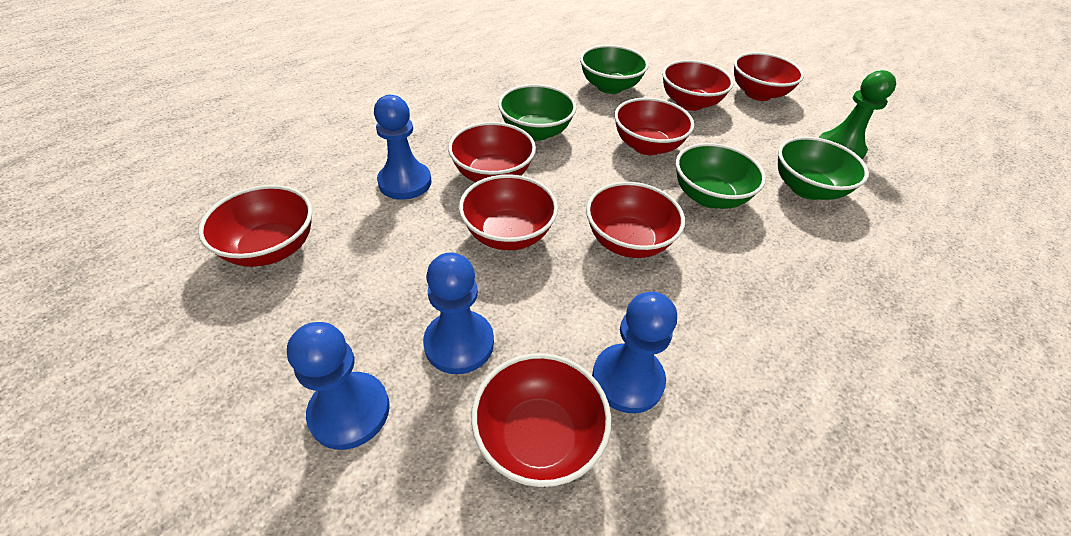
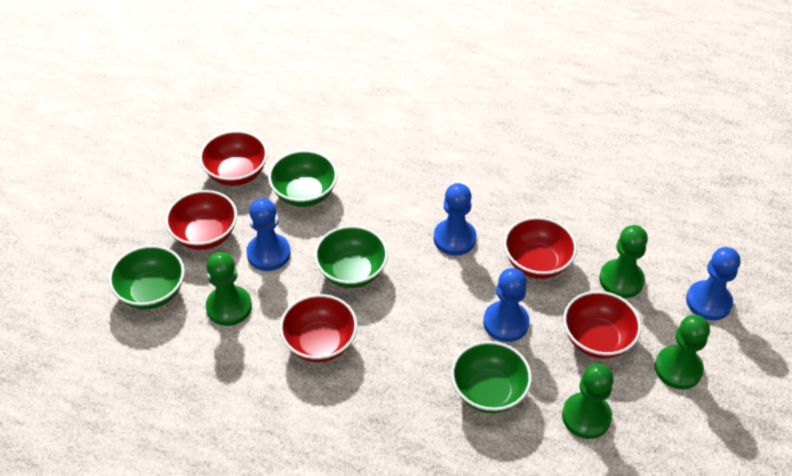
green pawn: [819,70,896,160] = 1 -> [206,252,252,326] [562,363,614,439] [599,225,648,298] [655,315,710,389] = 4
red bowl: [198,185,313,267] [448,122,536,182] [459,174,558,250] [471,353,611,487] [586,182,685,258] [614,98,694,155] [662,60,734,111] [734,52,804,101] = 8 -> [165,190,237,250] [199,131,268,186] [279,294,358,362] [504,217,577,279] [563,291,641,359] = 5

